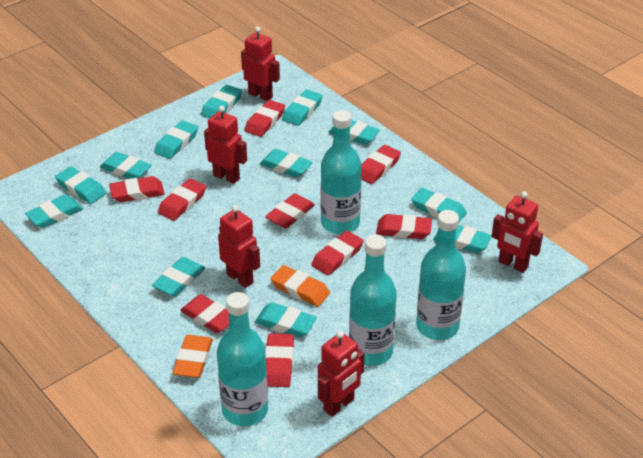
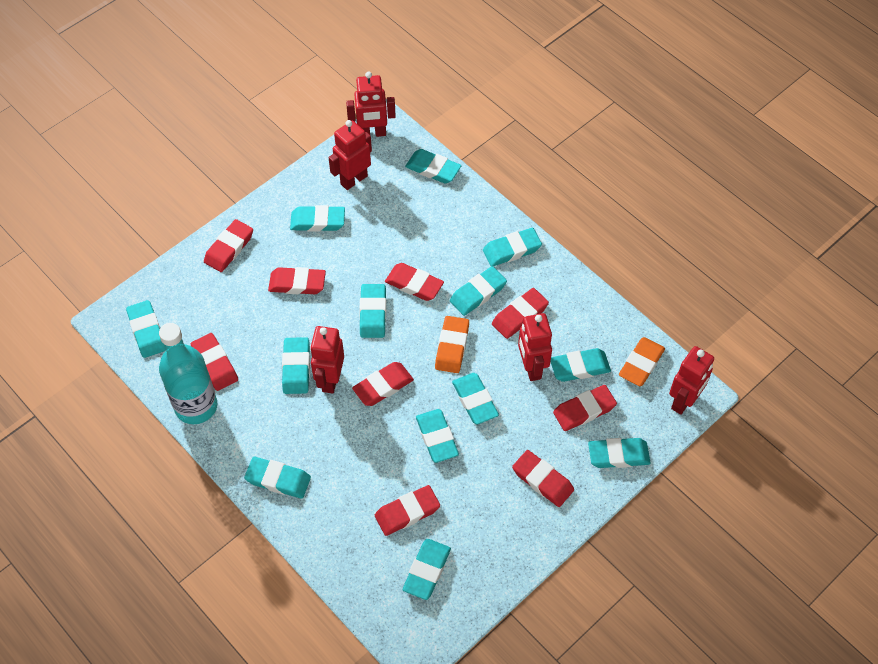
turquoise bottle: [217,292,268,426] [321,110,362,234] [349,235,397,366] [416,210,466,340] = 4 -> [159,323,217,424] = 1
turquoise eraser: [25,195,83,228] [55,166,106,204] [100,152,152,179] [152,257,205,296] [154,120,198,159] [201,85,242,118] [255,302,317,338] [260,149,313,178] [282,89,323,126] [328,120,380,145] [411,188,467,222] [433,225,492,253] = 12 -> [126,300,166,358] [244,457,311,498] [282,337,310,394] [290,205,345,232] [359,284,386,338] [403,539,451,600] [405,149,461,184] [416,409,459,463] [450,266,507,316] [452,373,499,424] [483,228,542,266] [550,348,611,382] [588,438,650,468] = 13

